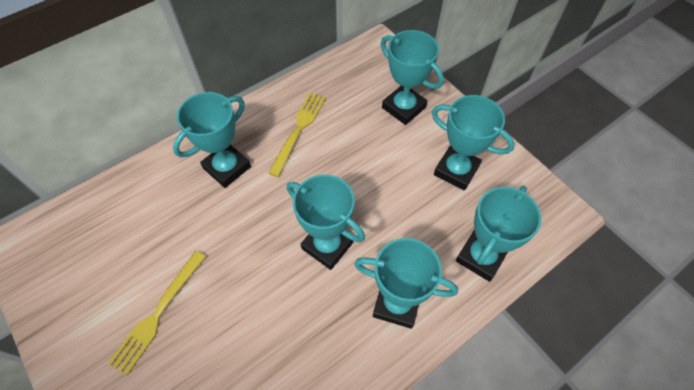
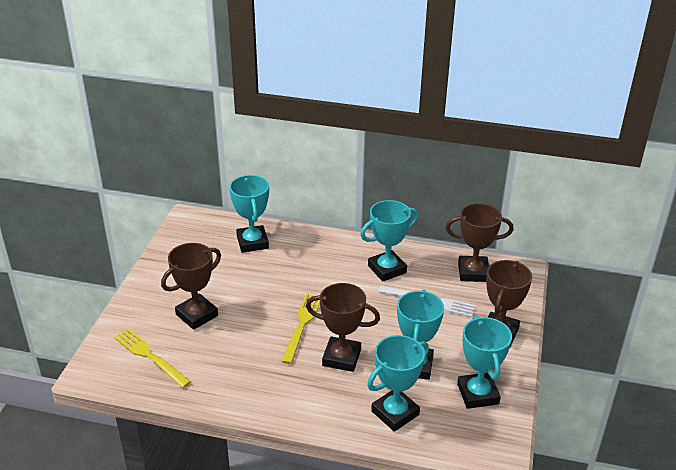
brown trophy: none = 0 -> [161,243,221,330] [306,283,380,372] [446,203,513,282] [486,260,532,347] = 4
turquoise trophy: [173,92,251,188] [287,174,365,270] [354,238,458,329] [381,30,444,125] [432,95,515,191] [456,186,542,282] = 6 -> [229,175,269,253] [360,200,418,282] [367,335,429,432] [397,290,444,380] [457,316,512,409] = 5
white fork: none = 0 -> [378,285,476,317] = 1

